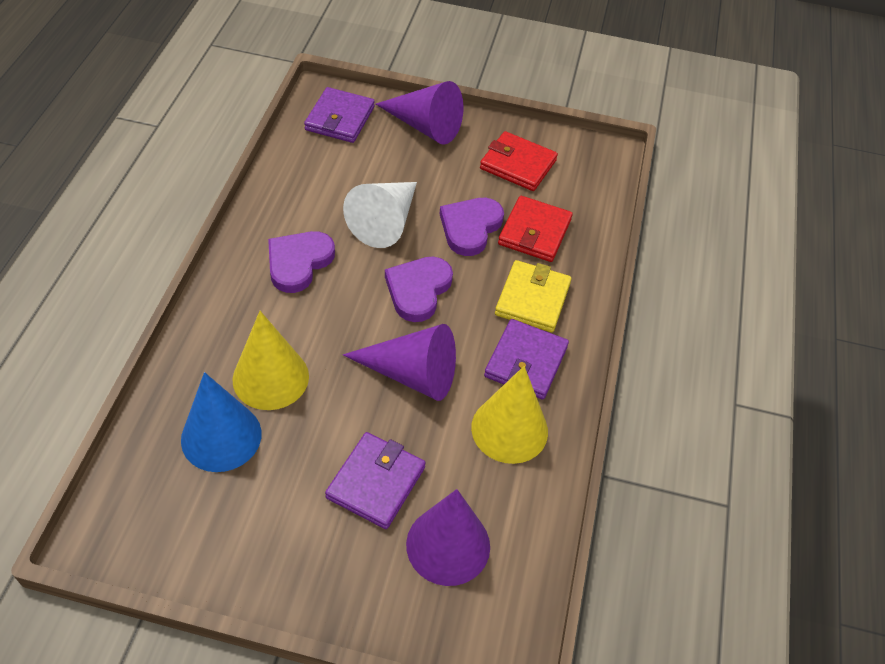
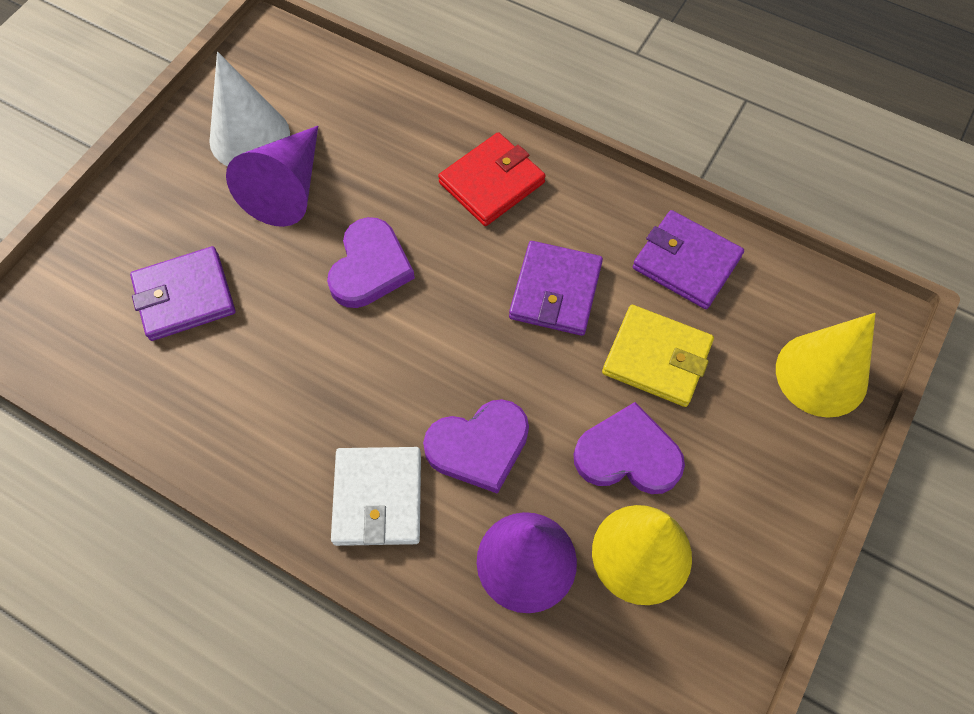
blue cone: [181,372,261,472] = 1 -> none = 0
purple cone: [343,324,456,401] [375,81,464,144] [406,489,490,586] = 3 -> [226,126,318,227] [477,512,577,613] = 2
red wallet: [480,131,558,191] [498,196,573,262] = 2 -> [438,132,546,226] = 1
white wallet: none = 0 -> [331,447,421,546] = 1

